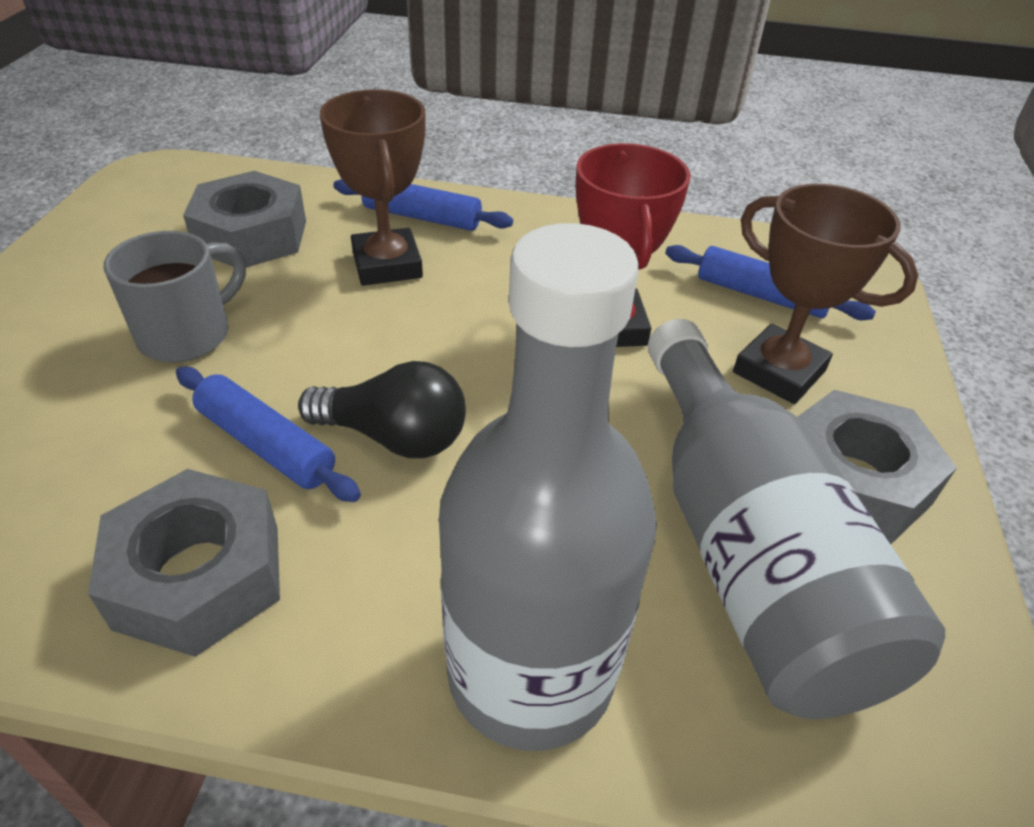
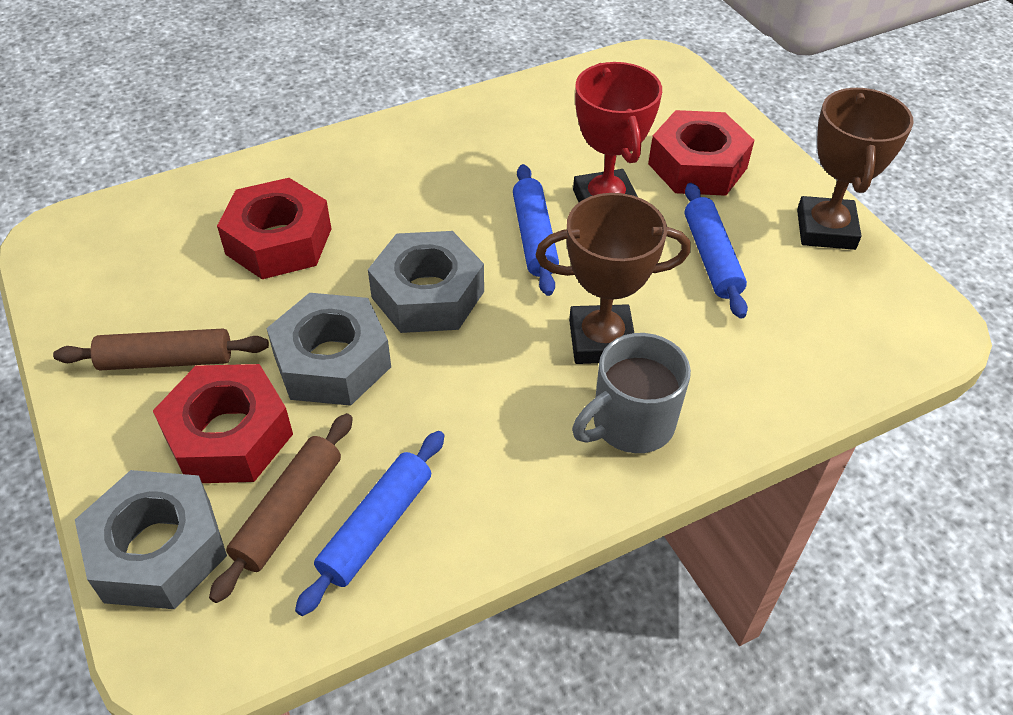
black light bulb: [298,361,466,458] = 1 -> none = 0
brown rolling pin: none = 0 -> [53,329,269,370] [209,413,353,603] = 2
grey bottle: [439,223,657,751] [648,319,945,719] = 2 -> none = 0
red nut: none = 0 -> [153,364,293,483] [217,178,331,279] [648,110,755,196] = 3

